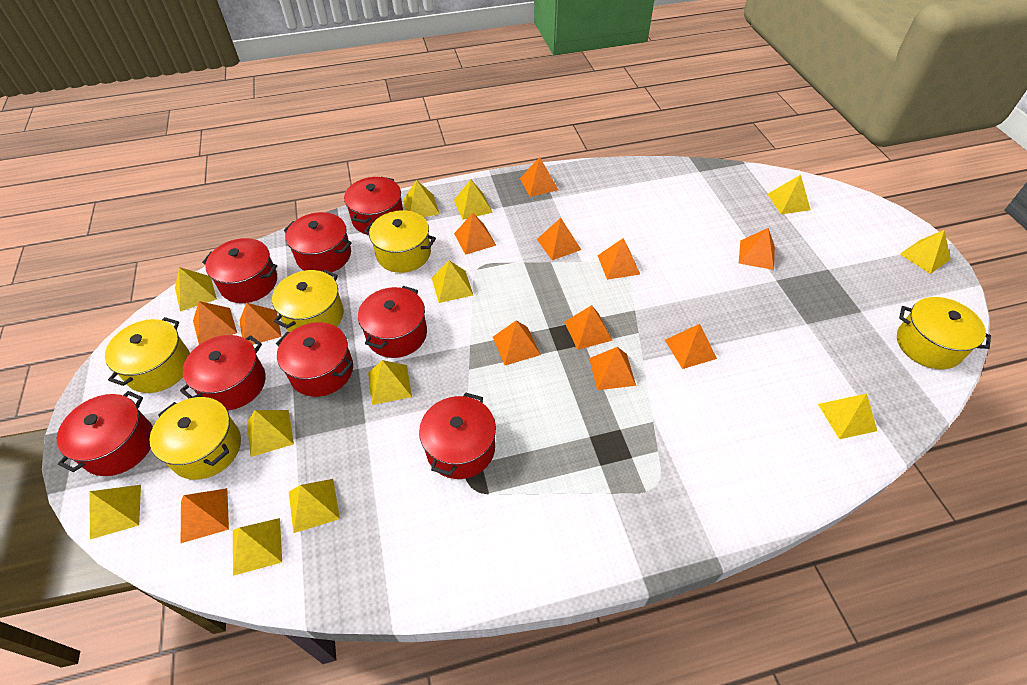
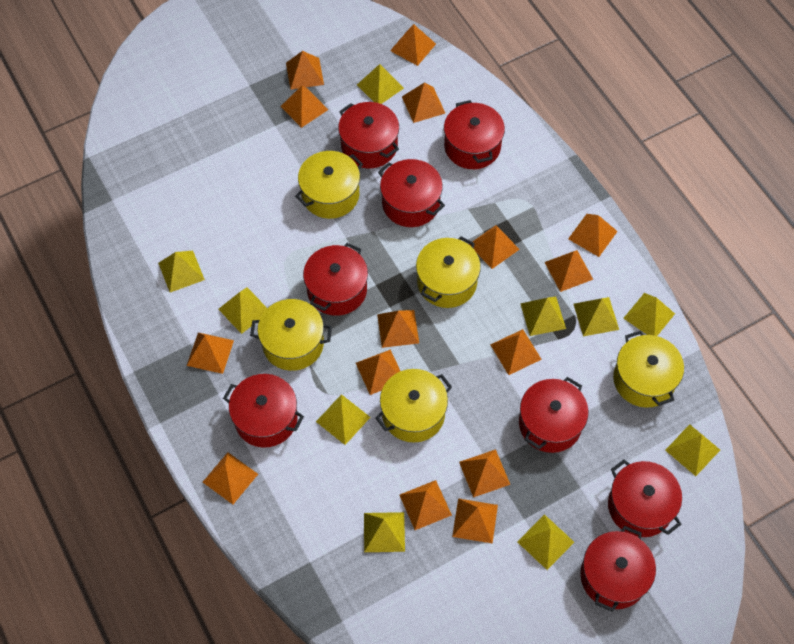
orange pyramid: [181,488,229,543] [193,301,237,345] [240,303,282,345] [454,213,496,255] [493,320,541,365] [520,157,558,197] [537,218,581,260] [565,305,613,350] [589,347,636,390] [597,238,640,280] [665,324,717,369] [739,228,775,270] = 12 -> [187,333,234,374] [203,452,258,504] [281,86,328,128] [286,51,324,90] [356,349,400,395] [377,310,419,348] [390,24,436,66] [400,480,452,530] [402,83,445,123] [452,499,498,543] [459,449,510,497] [469,225,520,269] [490,329,542,375] [544,250,594,292] [568,214,618,257] = 15
yellow pyramid: [89,485,141,539] [175,267,217,311] [233,518,282,576] [247,410,294,457] [289,479,340,533] [368,360,412,405] [403,180,440,217] [432,260,473,303] [454,180,493,220] [767,175,811,214] [818,394,877,439] [900,230,950,274] = 12 -> [158,251,205,292] [219,287,267,334] [316,394,370,445] [357,64,404,104] [364,512,405,552] [517,514,574,570] [520,296,566,336] [574,297,619,336] [623,293,675,336] [665,424,720,476] = 10

